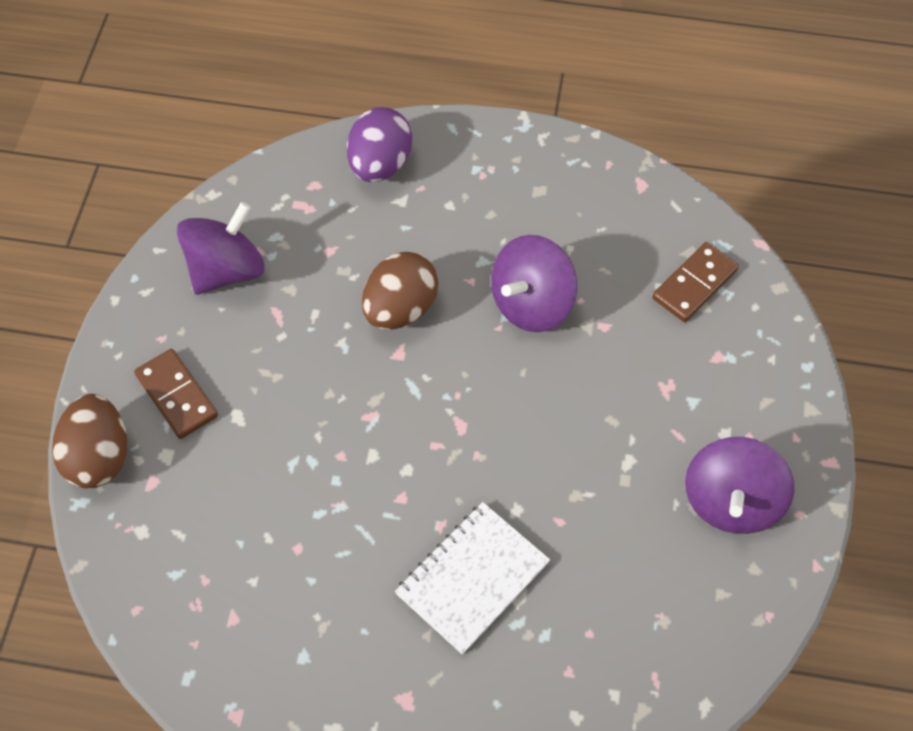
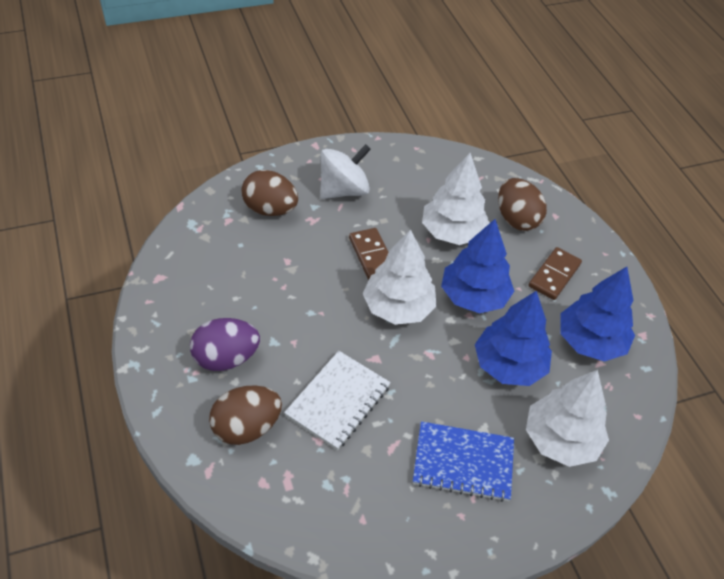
blue notebook: none = 0 -> [413,421,514,502] = 1
blue tree: none = 0 -> [441,219,514,314] [475,291,552,386] [561,267,635,361] = 3
brown egg: [52,394,127,489] [362,252,438,330] = 2 -> [209,385,282,445] [241,170,298,216] [498,178,547,231] = 3
purple spinning top: [177,202,265,294] [491,235,577,332] [685,437,794,534] = 3 -> none = 0
white spinning top: none = 0 -> [320,144,371,199] = 1
white tree: none = 0 -> [363,229,436,325] [422,153,490,245] [526,370,609,467] = 3

